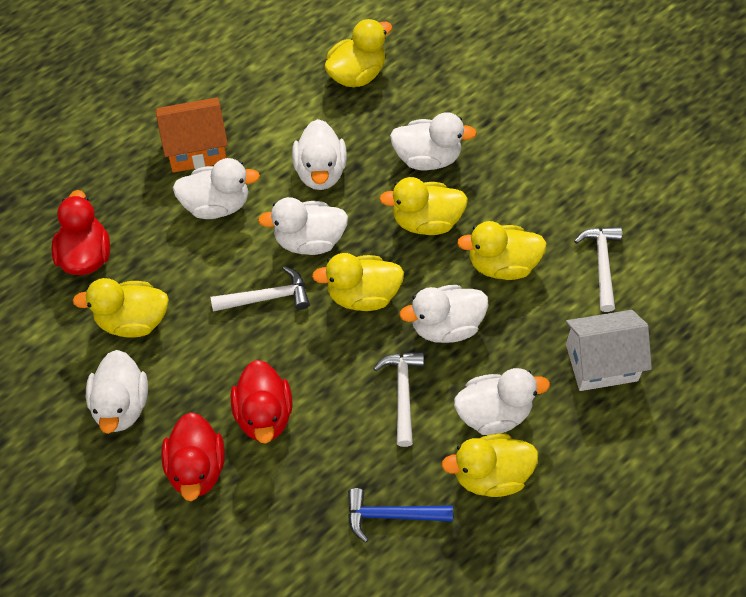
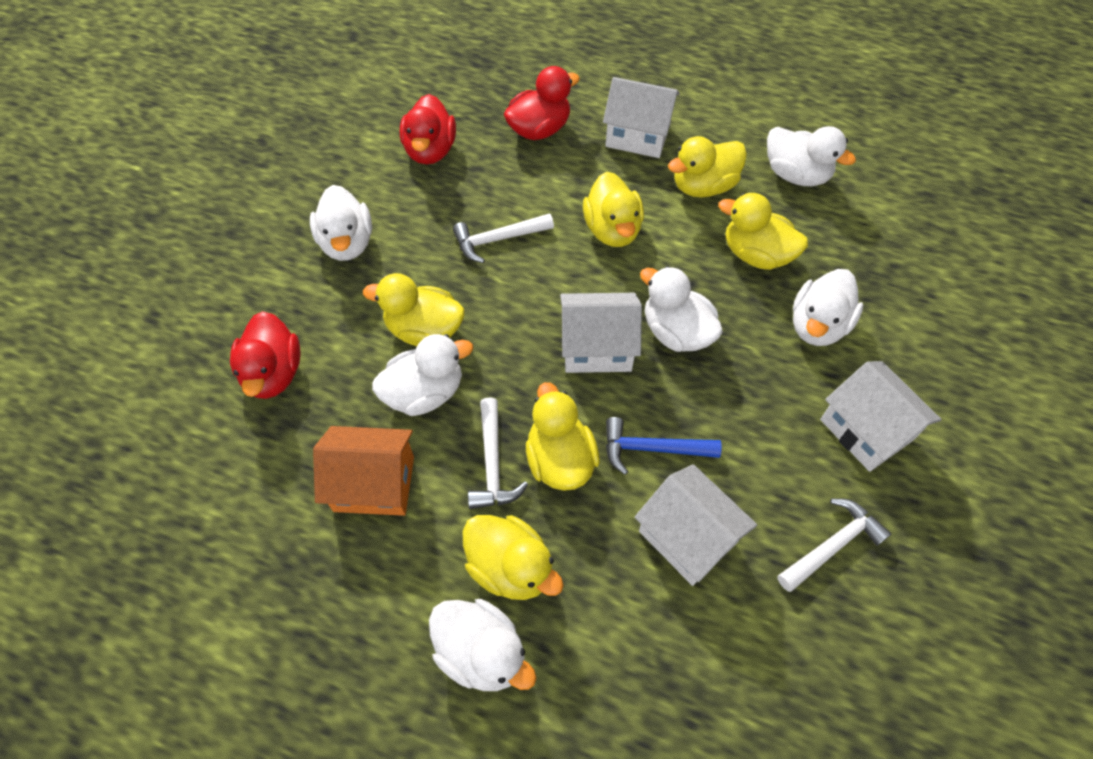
white duck: [86,350,148,434] [173,158,260,219] [258,197,348,255] [292,119,347,190] [390,112,477,170] [400,285,488,343] [454,368,550,435] = 7 -> [310,185,372,261] [372,334,473,416] [429,599,537,691] [640,266,723,352] [767,126,856,186] [793,269,863,346] = 6
white house: [566,310,652,391] = 1 -> [560,293,642,373] [603,77,680,158] [635,464,757,586] [820,361,942,472] = 4

